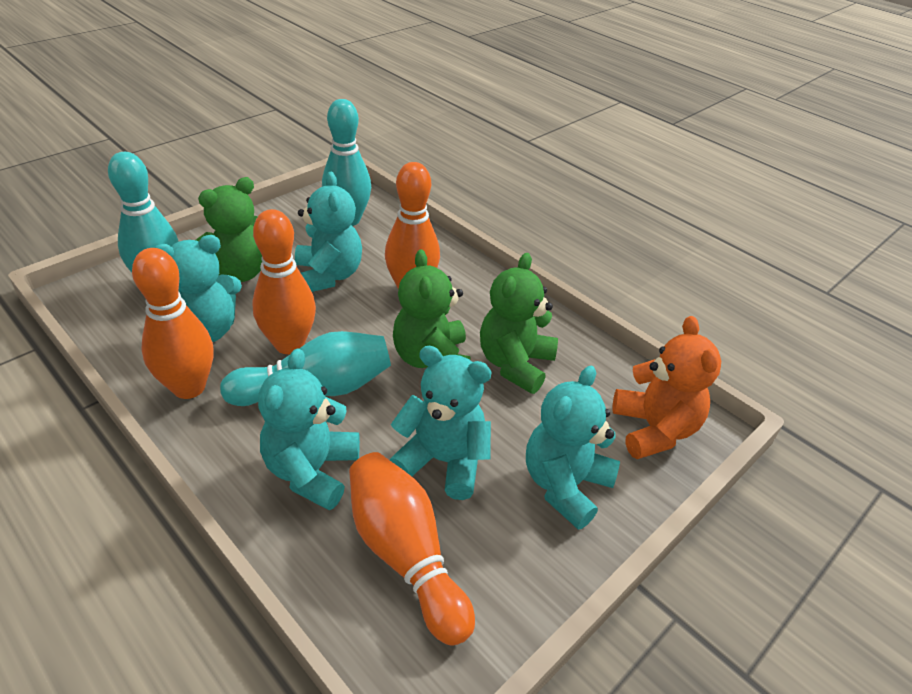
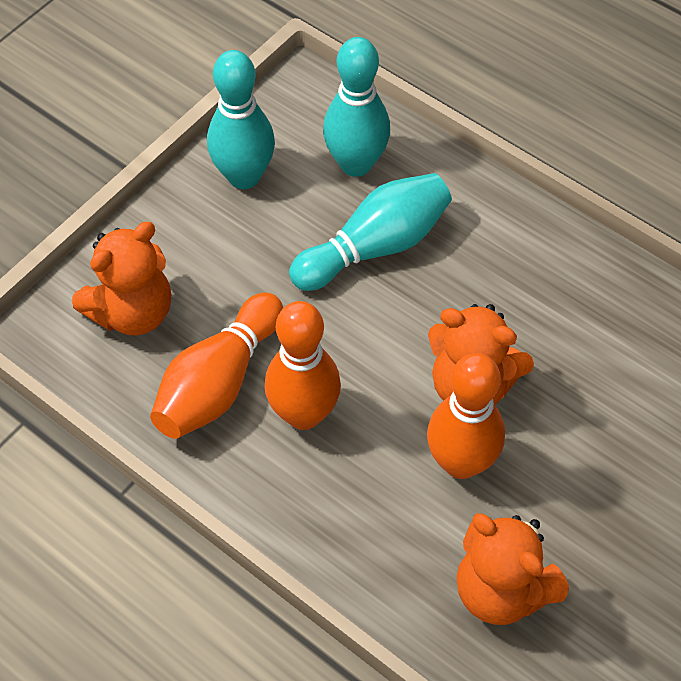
green teddy bear: [196,177,262,282] [393,249,471,368] [480,253,558,394] = 3 -> none = 0
orange bowling pin: [132,248,213,399] [252,209,316,354] [349,452,475,646] [385,162,440,290] = 4 -> [150,292,283,439] [265,301,341,430] [427,353,505,479] = 3
orange teddy bear: [613,316,721,459] = 1 -> [72,222,171,335] [428,304,534,405] [456,513,569,625] = 3
turquoise teddy bear: [154,235,242,342] [258,348,360,510] [295,172,362,292] [390,346,492,500] [526,366,620,530] = 5 -> none = 0

